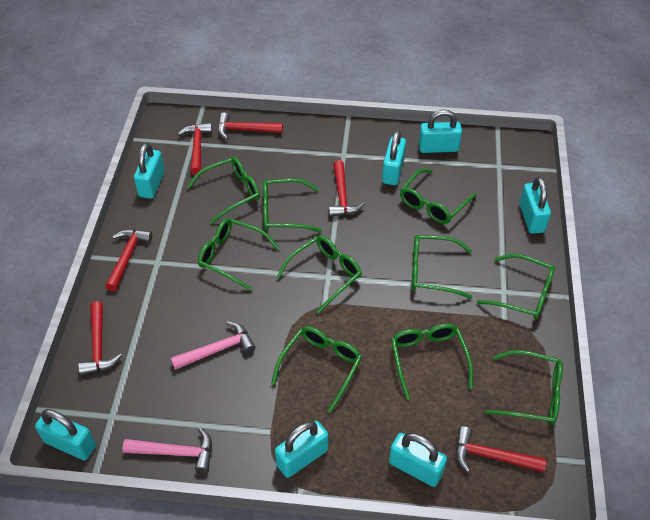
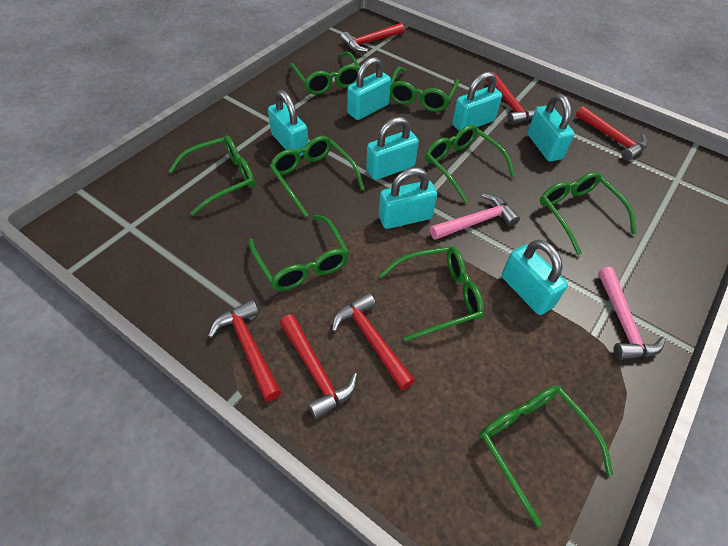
green glasses: [187,157,260,224] [198,218,279,291] [263,178,322,232] [271,326,362,413] [277,236,362,314] [391,323,473,400] [400,169,477,224] [411,235,472,299] [477,254,555,319] [485,350,563,425] = 10 -> [169,135,255,216] [249,215,349,291] [270,136,365,217] [290,52,360,95] [379,246,484,342] [390,67,459,112] [425,125,515,203] [480,385,613,527] [540,172,637,255] = 9

